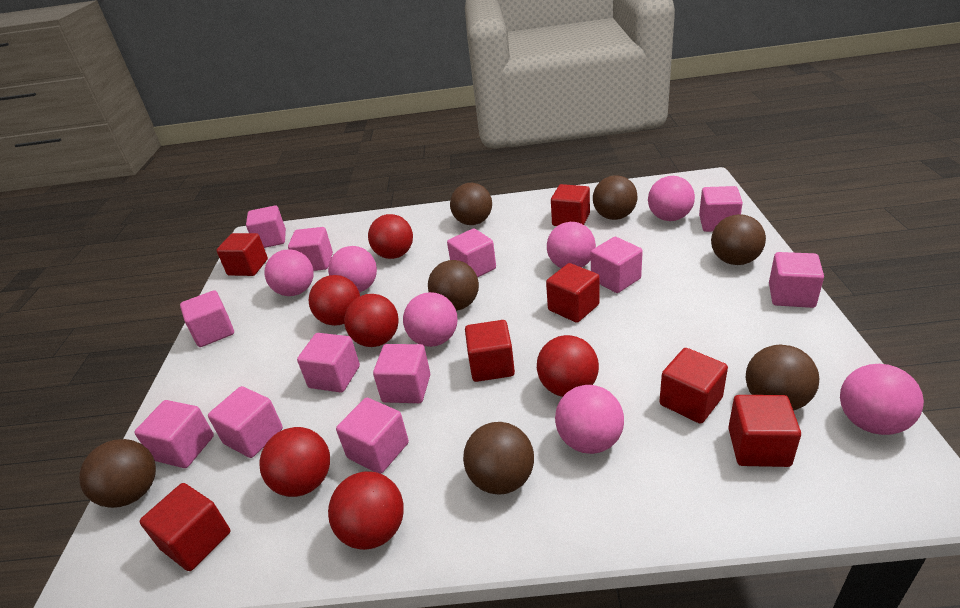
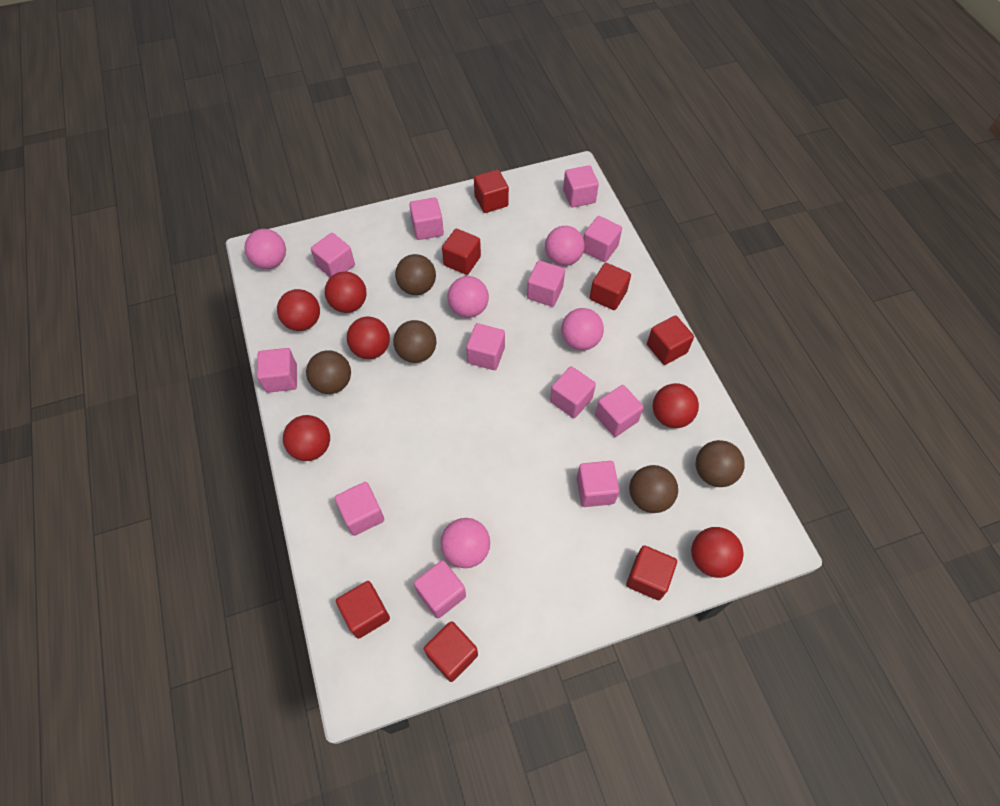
brown ball: [79,439,156,508] [428,260,479,311] [450,183,492,225] [463,422,534,495] [593,175,638,220] [711,214,766,265] [746,345,819,410] = 7 -> [306,351,351,394] [393,320,436,363] [395,254,436,295] [629,465,678,513] [696,440,745,487] = 5
pink ball: [264,249,314,296] [328,246,377,293] [403,292,457,347] [547,222,596,268] [555,385,624,454] [648,176,695,221] [840,364,924,435] = 7 -> [244,229,286,269] [441,518,490,568] [447,276,489,318] [545,226,584,266] [561,308,604,350] = 5

